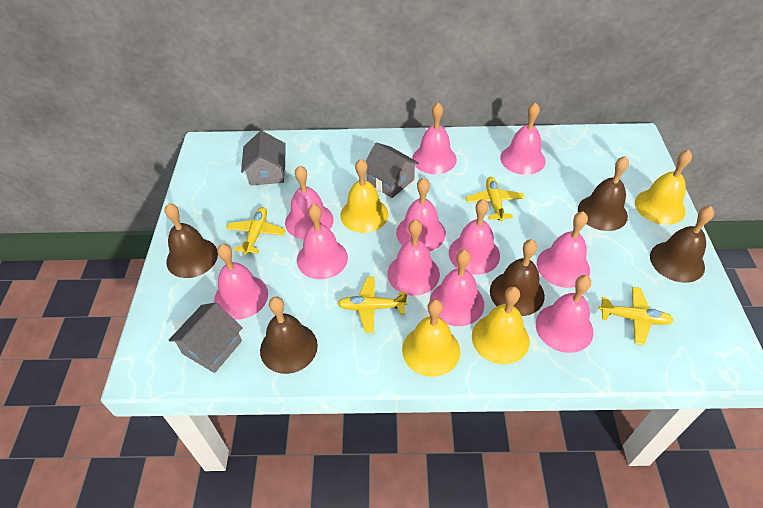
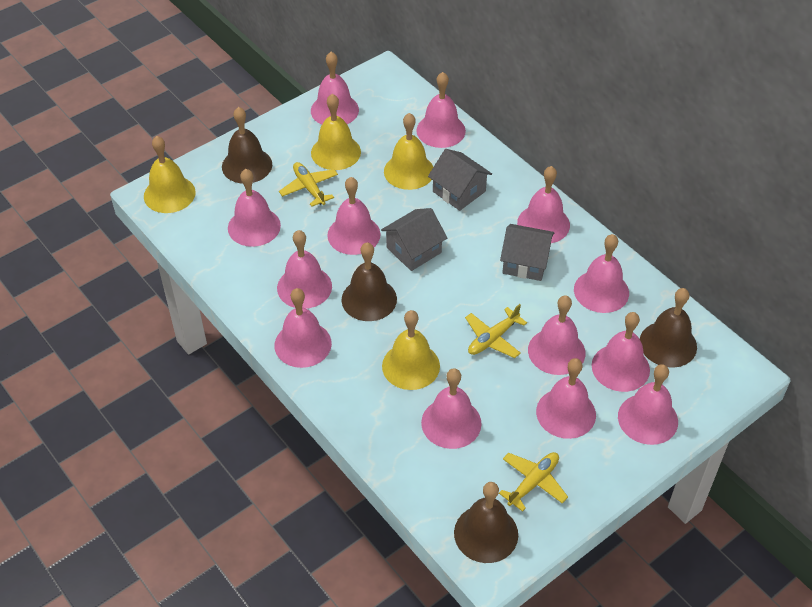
brown bell: [165,203,218,278] [260,297,318,374] [490,239,545,316] [578,156,629,231] [650,206,714,283] = 5 -> [222,107,272,184] [342,243,397,321] [454,482,518,563] [640,288,697,368] = 4
pink bell: [214,244,268,320] [285,166,333,239] [297,204,348,279] [387,220,440,296] [396,177,446,251] [412,102,457,174] [430,249,484,326] [449,199,500,275] [500,102,546,175] [536,275,593,353] [537,211,590,288] = 11 -> [228,169,281,247] [274,288,332,368] [277,230,332,309] [311,52,359,125] [327,177,380,255] [416,72,466,148] [421,368,482,449] [517,166,570,243] [528,295,585,375] [536,358,596,439] [574,234,629,313] [592,312,650,392] [618,364,678,445] = 13
yellow plane: [226,207,286,255] [337,277,407,333] [466,177,524,222] [599,287,674,345] = 4 -> [279,162,338,207] [465,304,527,358] [499,452,568,512] = 3

